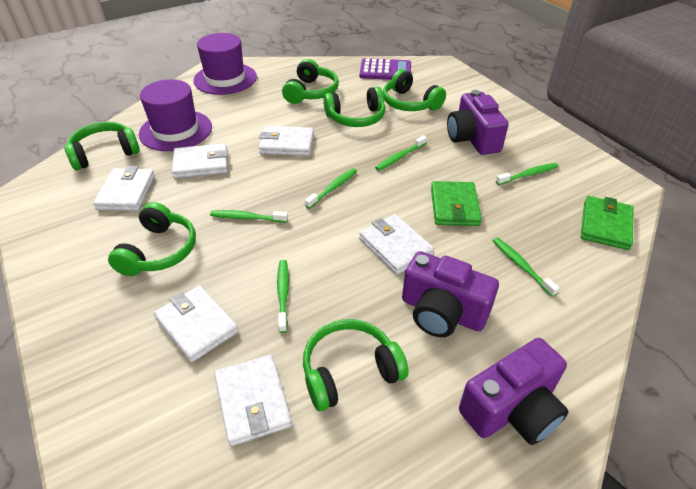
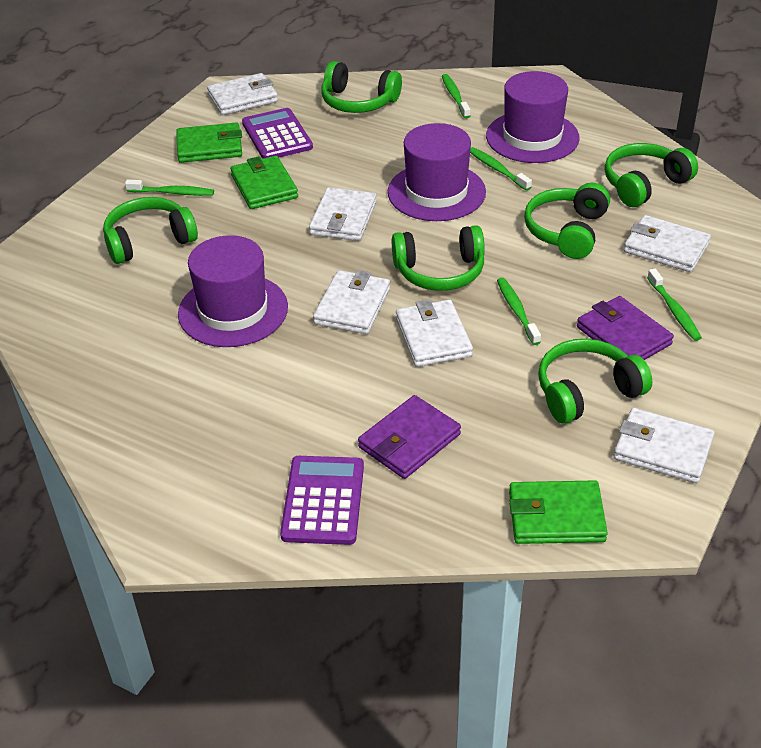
green toothbrush: [210,210,288,223] [277,260,289,333] [305,168,357,209] [375,135,427,171] [492,237,560,297] [496,163,558,185] = 6 -> [125,179,214,196] [442,74,470,118] [470,147,532,191] [497,278,541,345] [647,268,702,341] = 5
green wallet: [431,181,482,226] [581,196,633,250] = 2 -> [176,123,242,163] [230,156,298,209] [509,481,608,544] = 3
purple calculator: [359,58,411,80] = 1 -> [242,108,313,159] [280,456,364,545] = 2
purple camera: [402,251,499,337] [447,90,509,155] [459,338,568,445] = 3 -> none = 0
purple hat: [139,79,212,151] [193,33,257,95] = 2 -> [178,235,288,347] [388,123,486,221] [486,71,580,163] = 3
purple wallet: none = 0 -> [358,395,461,479] [577,296,674,360] = 2

